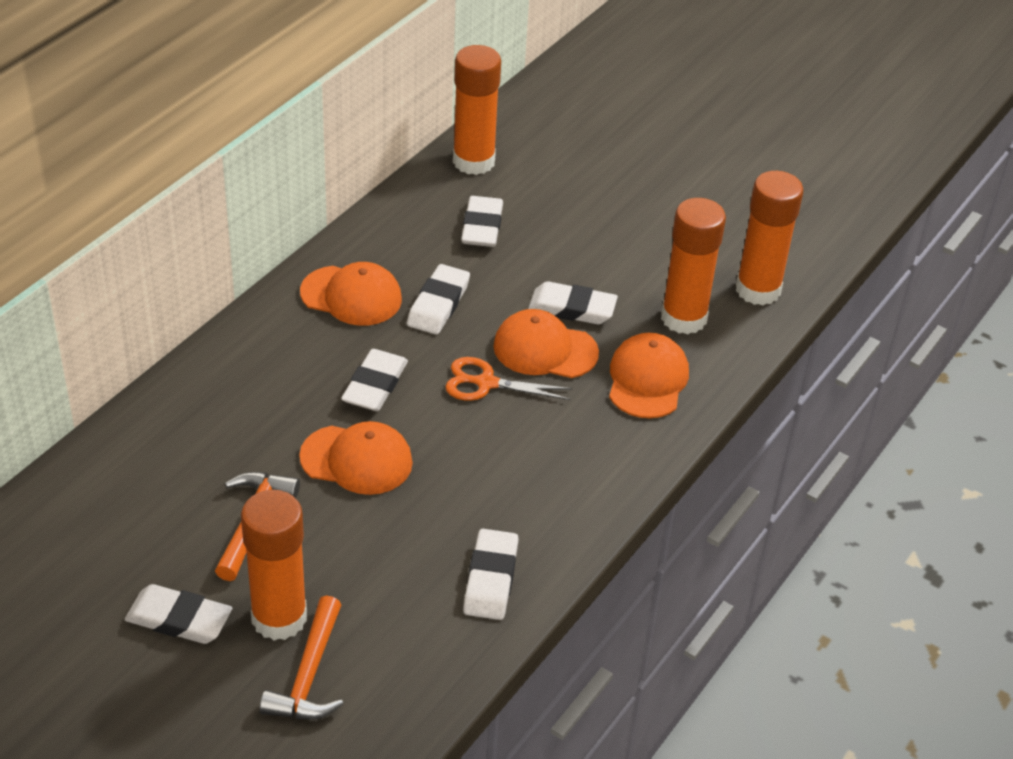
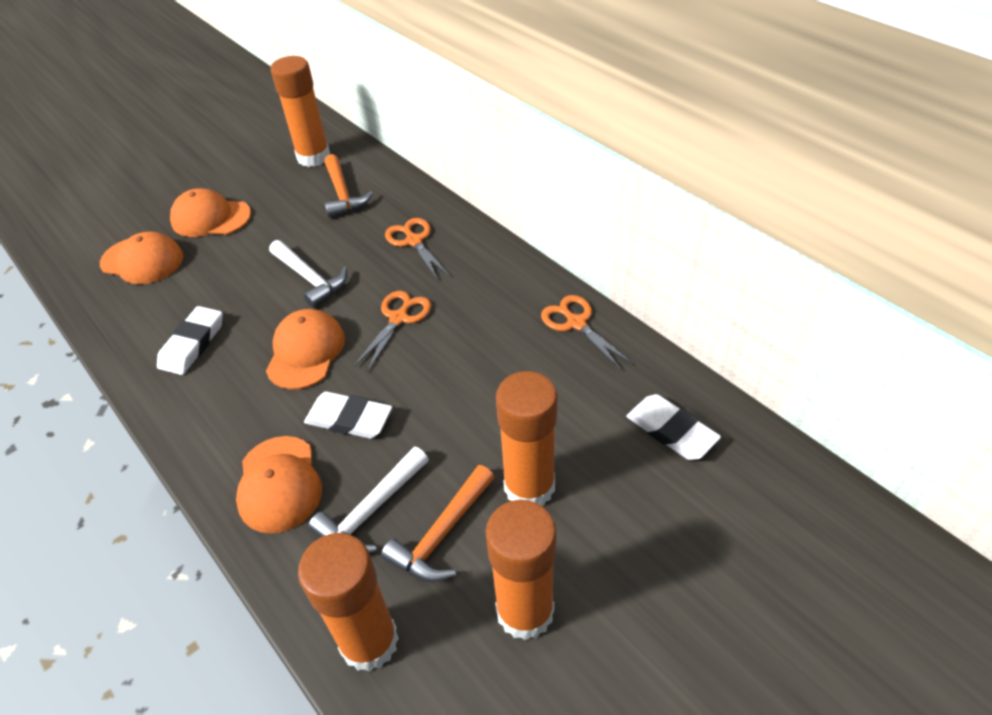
orange scissors: [445,357,572,401] = 1 -> [354,291,431,372] [385,218,450,280] [541,295,634,371] = 3
white eraser: [125,584,232,644] [341,349,408,411] [407,264,470,335] [461,196,503,247] [463,529,519,620] [528,281,618,324] = 6 -> [157,306,223,375] [304,391,392,439] [626,394,721,460] = 3
white hammer: none = 0 -> [269,240,347,308] [308,447,429,553] = 2

